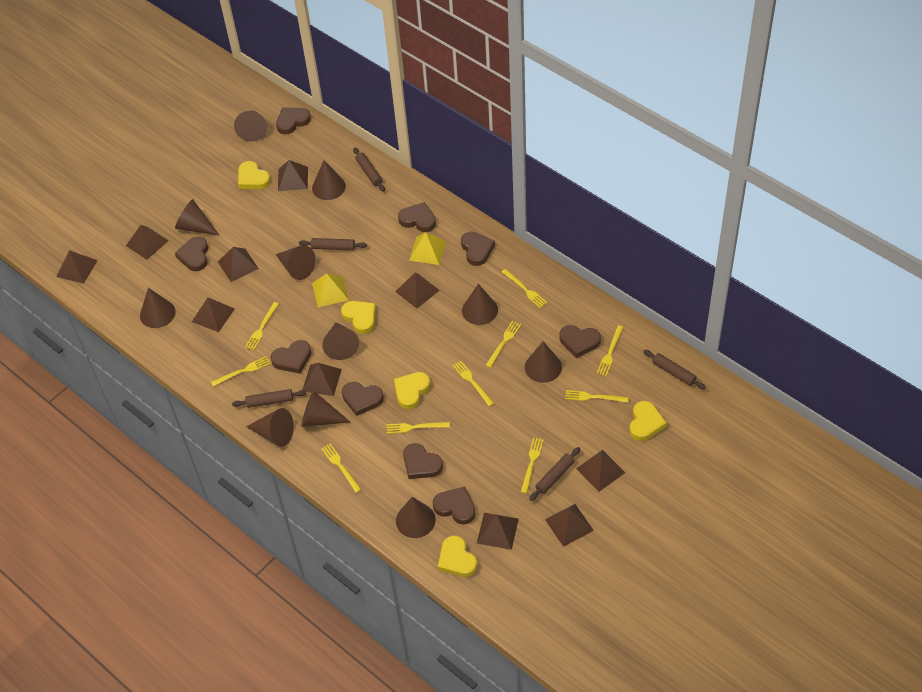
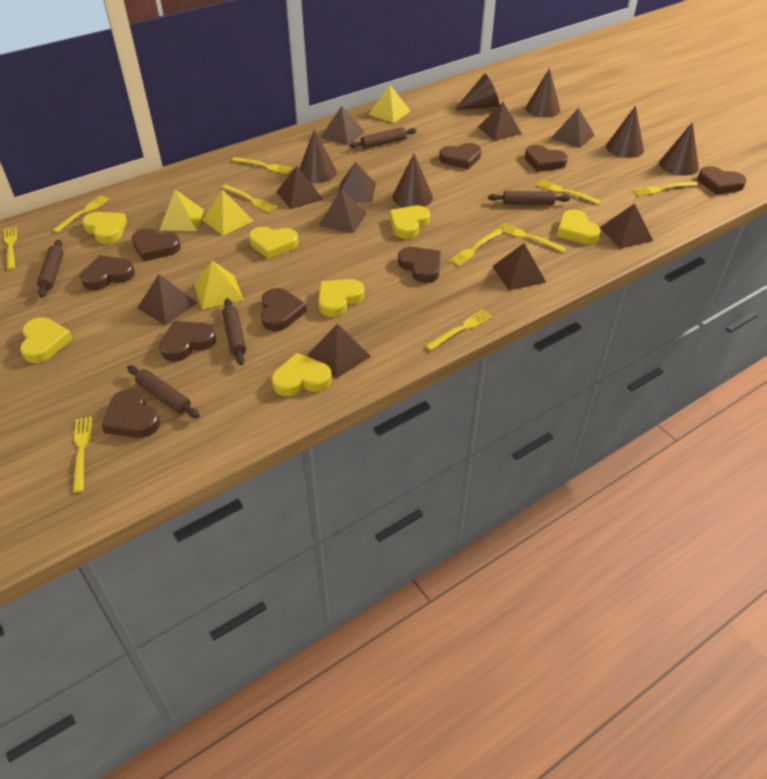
brown cone: [140,288,176,328] [175,199,220,236] [234,111,267,142] [246,408,294,447] [276,245,316,280] [302,390,351,427] [312,160,346,200] [322,322,359,360] [396,497,436,538] [462,284,498,325] [525,341,562,383] = 11 -> [299,129,337,183] [392,154,433,207] [454,73,499,110] [525,68,560,117] [606,106,644,158] [659,122,699,176] = 6
yellow heart: [238,161,271,189] [341,301,376,334] [394,372,430,409] [438,536,477,577] [629,401,667,441] = 5 -> [20,317,73,363] [82,212,127,244] [249,227,298,259] [272,353,332,396] [318,279,365,317] [389,206,430,239] [557,209,600,244] = 7
yellow pyramid: [312,273,349,307] [409,232,446,265] = 2 -> [160,190,204,231] [194,261,244,309] [202,190,254,236] [368,85,411,123] = 4

